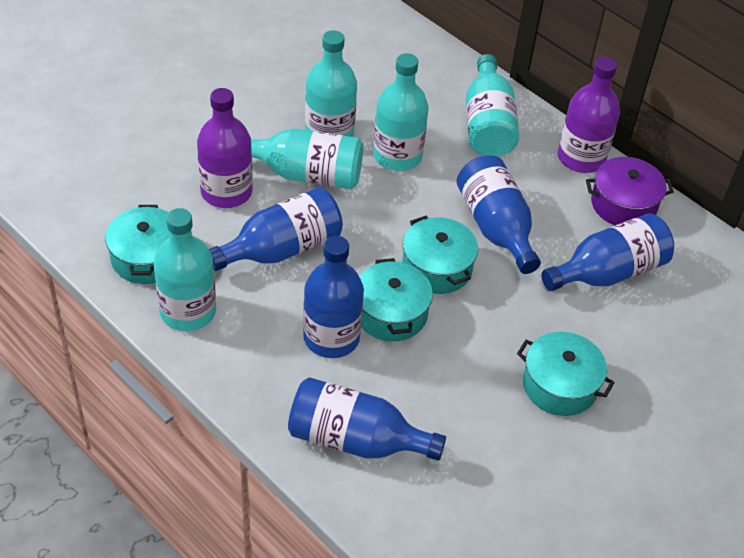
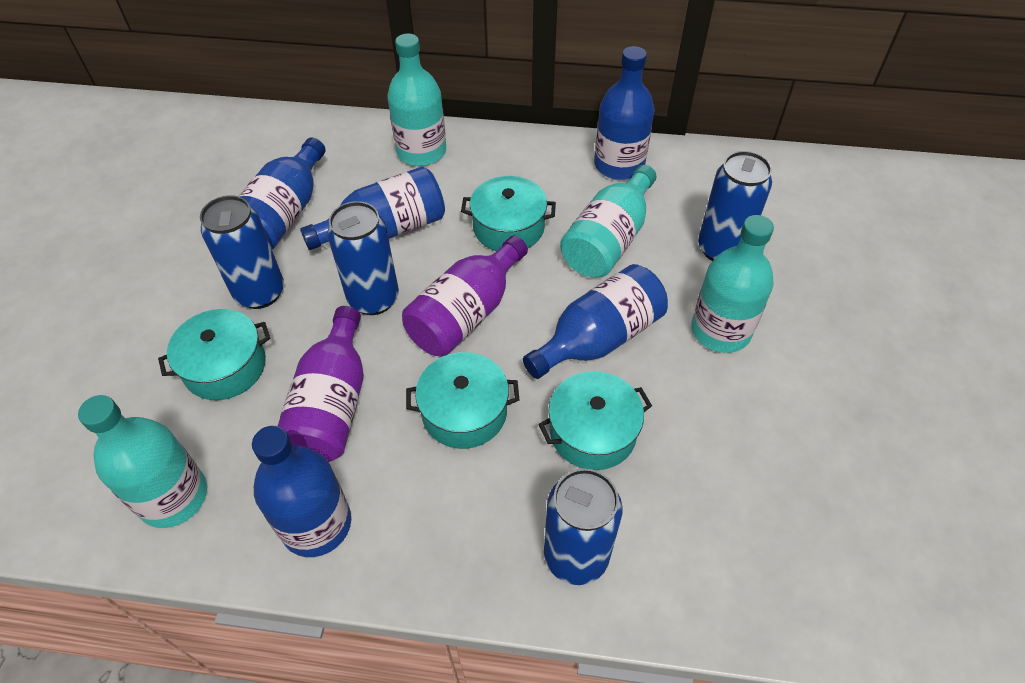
blue can: none = 0 -> [200,195,284,309] [327,201,399,315] [544,469,622,585] [698,151,772,261] = 4
purple pot: [586,157,674,225] = 1 -> none = 0
turquoise bottle: [154,208,216,331] [251,128,363,189] [305,30,357,137] [373,53,428,171] [466,54,519,157] = 5 -> [78,395,207,528] [387,33,446,166] [560,165,656,278] [691,215,774,353] = 4

